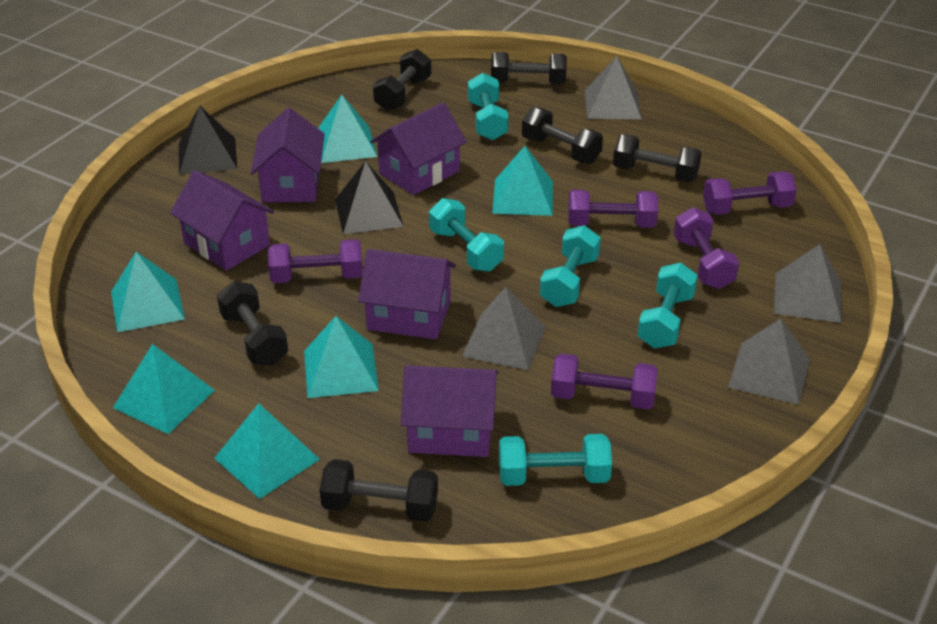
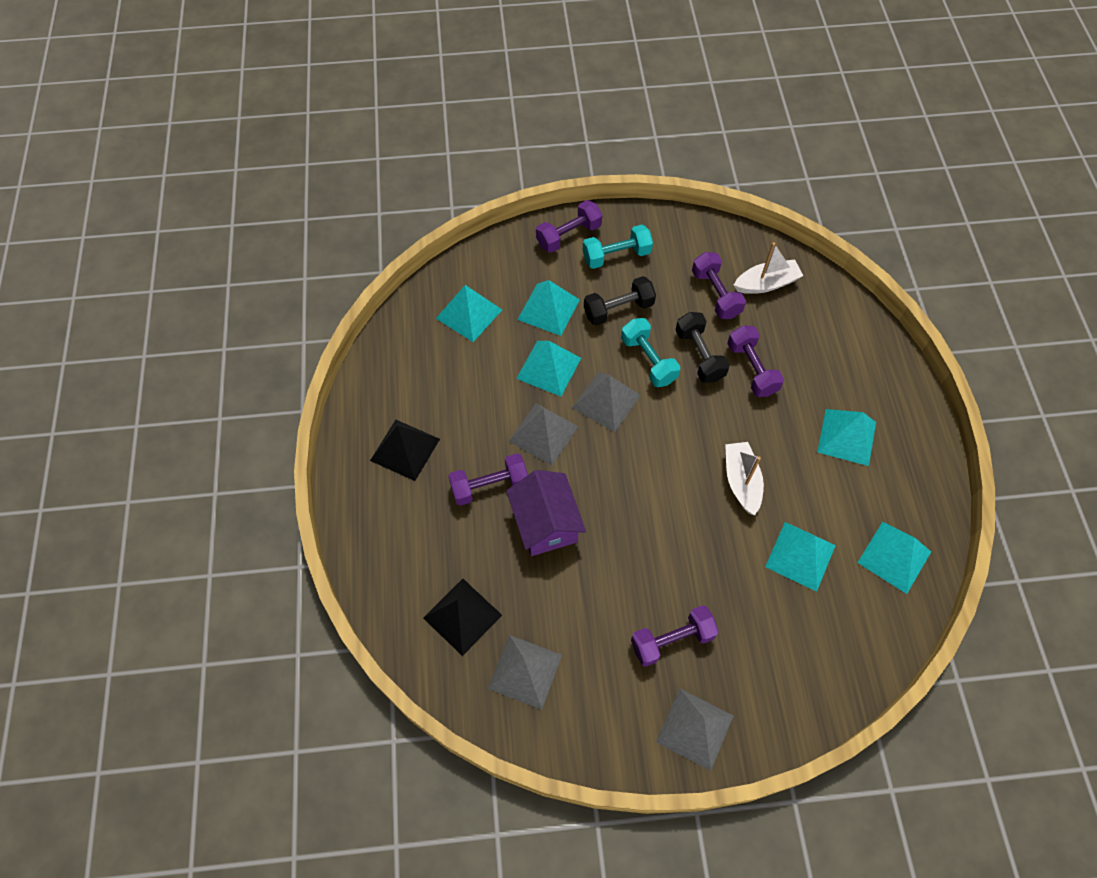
black dumbbell: [217,281,288,366] [320,459,438,522] [373,49,431,111] [491,52,567,84] [522,107,603,164] [613,134,702,182] = 6 -> [584,276,656,326] [676,312,730,383] = 2
purple house: [170,170,274,271] [251,108,325,202] [358,249,456,339] [370,102,467,195] [401,365,498,457] = 5 -> [506,470,586,556] = 1
turquoise dumbbell: [429,198,504,272] [468,73,509,141] [499,434,612,486] [540,225,601,307] [637,262,698,349] = 5 -> [583,225,653,269] [621,318,680,387] = 2
white boat: none = 0 -> [725,442,764,516] [734,242,803,294] = 2

